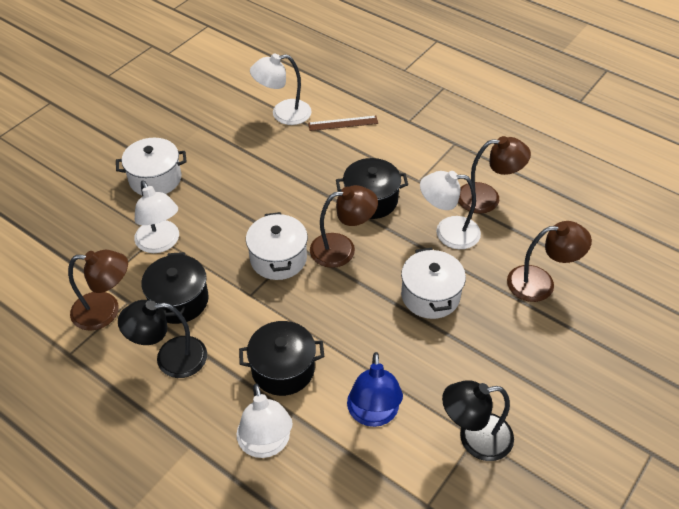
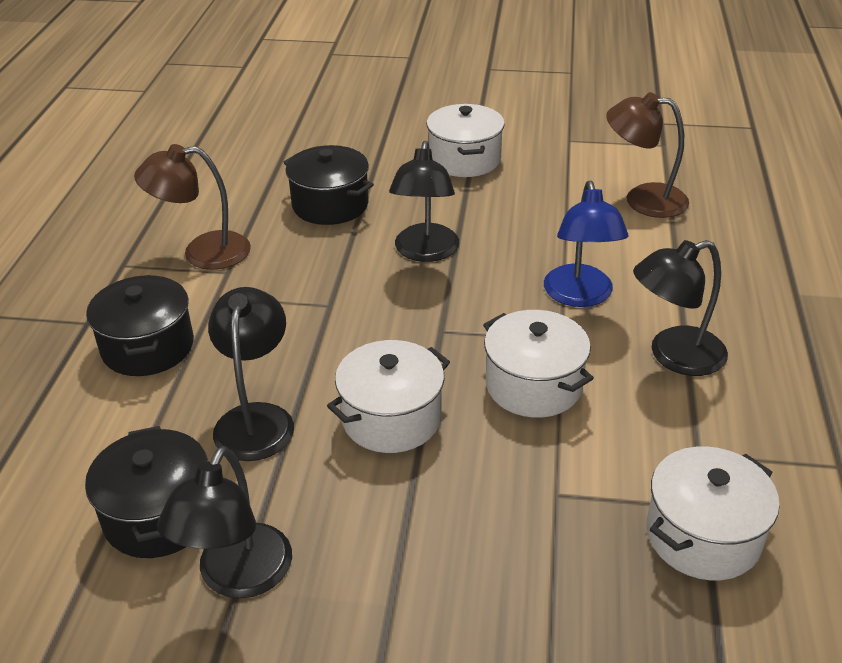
black lamp: [118,300,207,378] [442,380,514,461] = 2 -> [157,446,292,598] [208,287,294,461] [389,141,459,262] [633,240,728,376] = 4
brown lamp: [68,250,128,331] [310,185,378,268] [458,136,531,213] [507,221,592,302] = 4 -> [134,144,251,270] [606,92,689,218] = 2
brown ruler: [308,116,378,131] = 1 -> none = 0
white lamp: [134,180,179,253] [237,384,293,458] [250,54,312,125] [420,171,481,249] = 4 -> none = 0
white pot: [116,138,187,195] [246,212,308,280] [401,247,466,319] = 3 -> [327,340,450,453] [427,104,505,177] [483,310,594,418] [646,446,779,580] = 4

